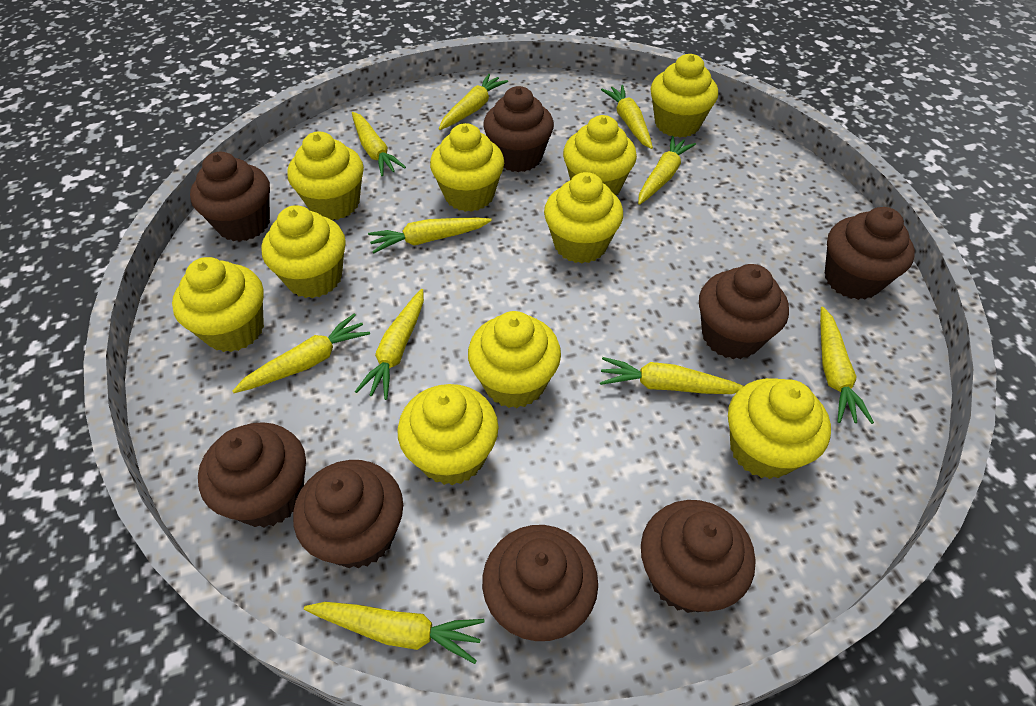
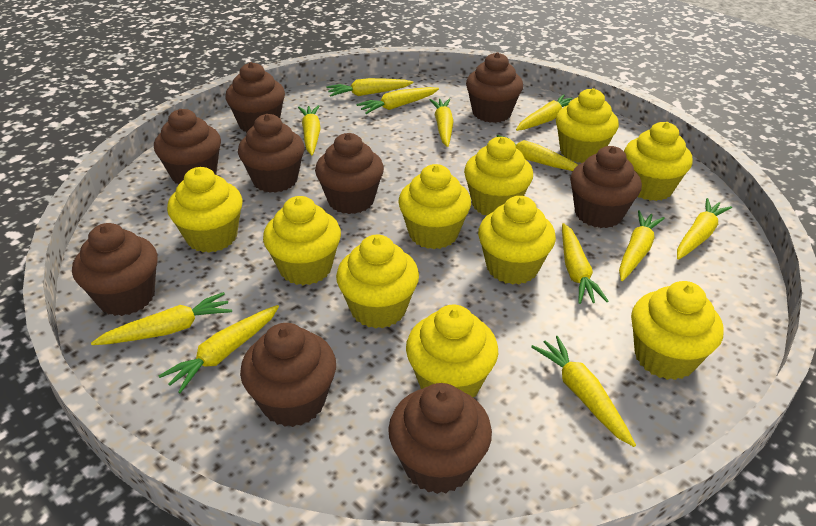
brown cupcake: [190,152,270,242] [198,422,306,528] [293,460,403,569] [482,525,598,641] [483,86,554,172] [641,500,755,613] [699,264,789,359] [825,207,915,300] = 8 -> [72,223,158,316] [154,109,221,184] [226,62,285,133] [238,114,304,193] [240,323,336,427] [315,133,384,214] [388,383,492,494] [466,52,523,123] [570,146,642,228] = 9
yellow carrot: [232,313,370,393] [304,602,485,664] [352,112,406,176] [355,289,424,400] [368,218,492,254] [439,74,508,130] [600,357,744,394] [601,85,653,149] [638,136,696,205] [820,307,874,424] = 10 -> [91,292,232,345] [159,305,279,393] [298,105,321,155] [326,78,414,97] [356,87,439,114] [429,99,454,147] [497,135,578,171] [516,94,572,131] [531,336,636,447] [562,223,609,304] [619,210,665,281] [677,198,732,260] = 12

